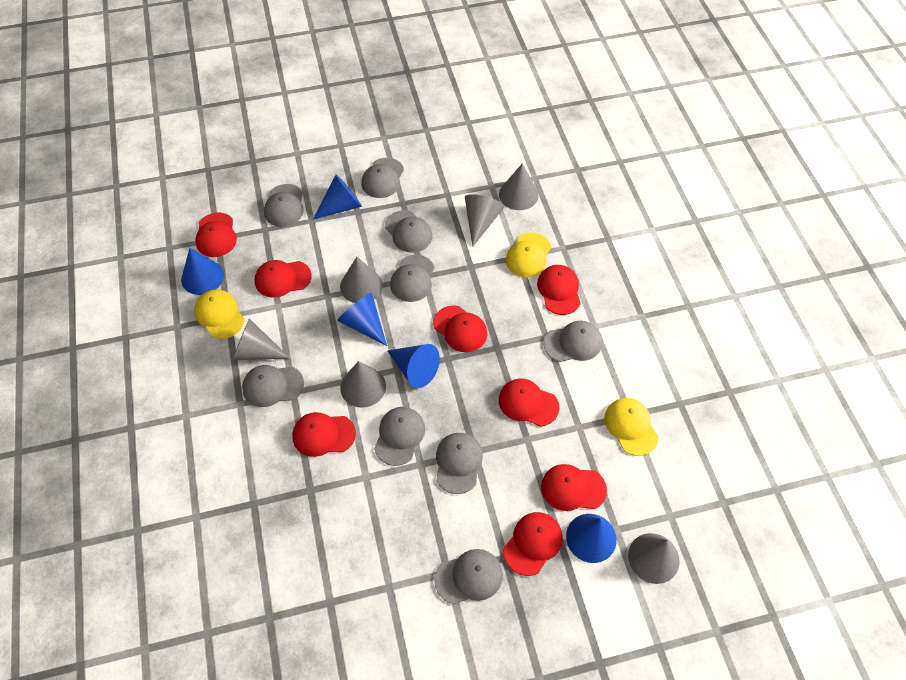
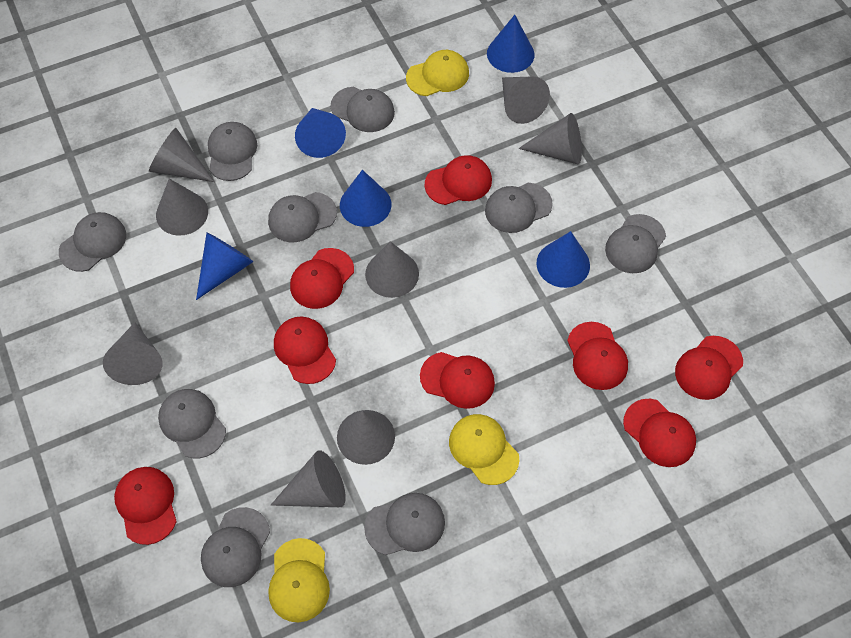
grey cone: [232,318,290,360] [340,257,383,303] [340,361,386,408] [465,194,504,246] [499,163,539,210] [628,533,680,584] = 6 -> [103,322,163,385] [149,128,215,182] [156,179,208,236] [271,450,346,507] [337,410,395,465] [365,241,419,298] [502,76,550,124] [518,113,582,164] = 8

